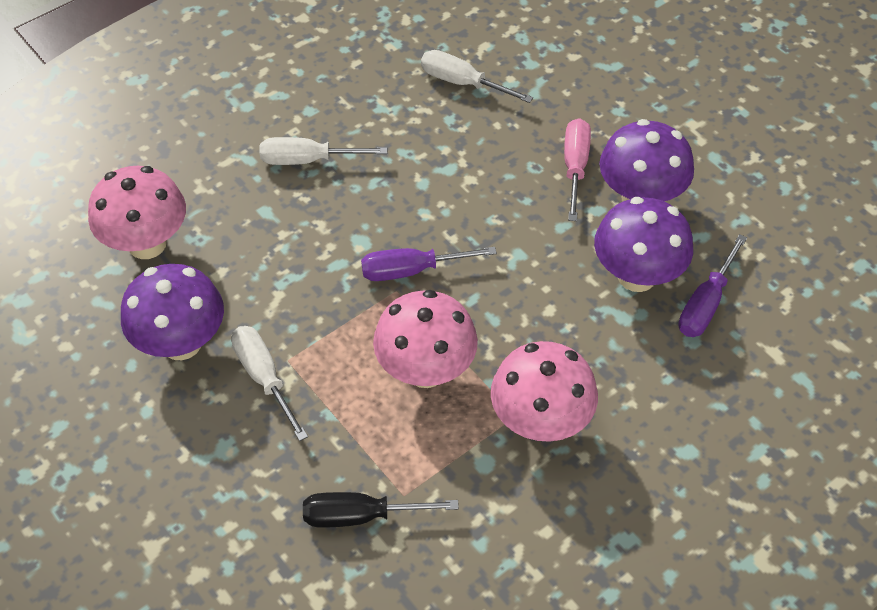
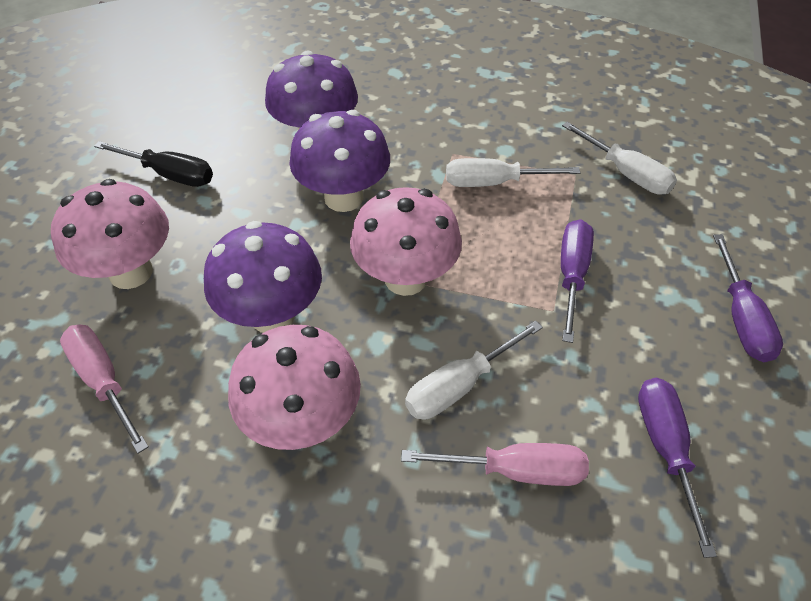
pink screwdriver: [564,118,591,221] = 1 -> [60,324,149,454] [401,443,589,486] = 2
purple screwdriver: [361,247,497,281] [678,234,747,337] = 2 -> [561,219,594,343] [638,378,717,558] [713,234,783,362] = 3

